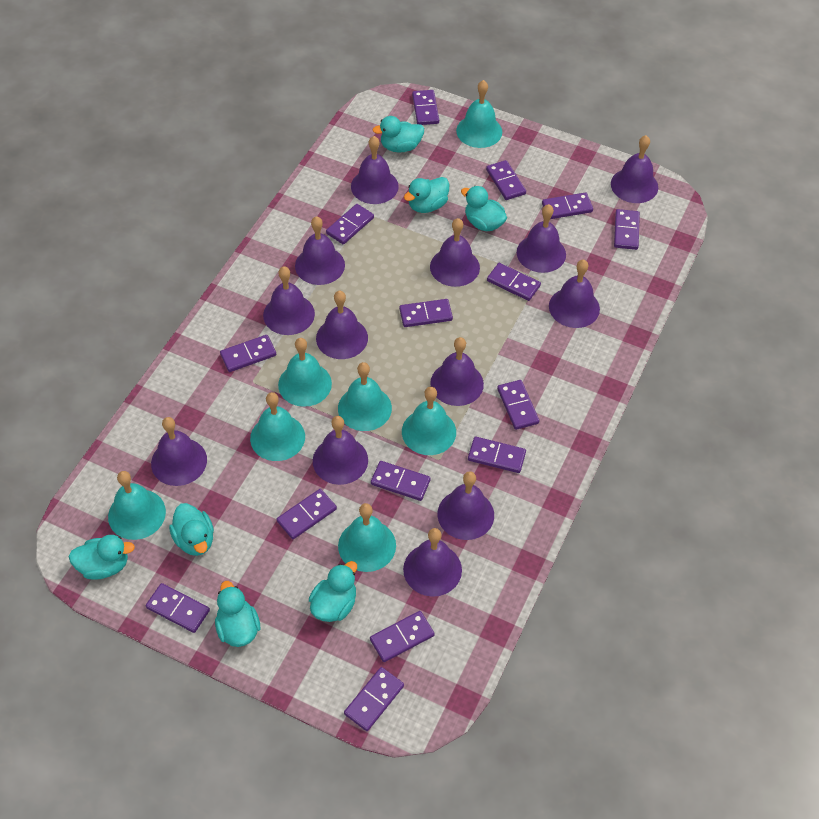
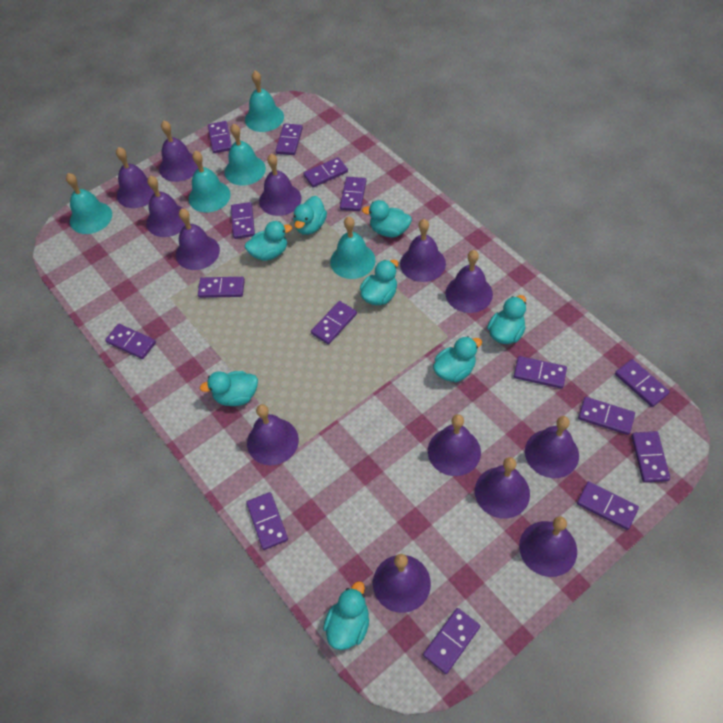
turquoise bell: [108,471,166,540] [250,392,305,461] [278,338,332,407] [338,362,392,431] [338,503,396,572] [402,387,456,455] [456,80,502,148] = 7 -> [66,173,112,234] [189,151,231,213] [225,124,266,186] [245,71,284,132] [330,216,376,279] = 5
turquoise duck: [68,535,135,580] [169,503,214,556] [215,581,260,647] [309,561,357,622] [372,116,424,152] [404,177,449,213] [461,186,507,231] = 7 -> [200,371,258,406] [245,221,292,261] [293,196,327,235] [323,581,369,650] [360,260,398,306] [362,200,412,237] [433,336,482,382] [487,295,526,344] = 8

